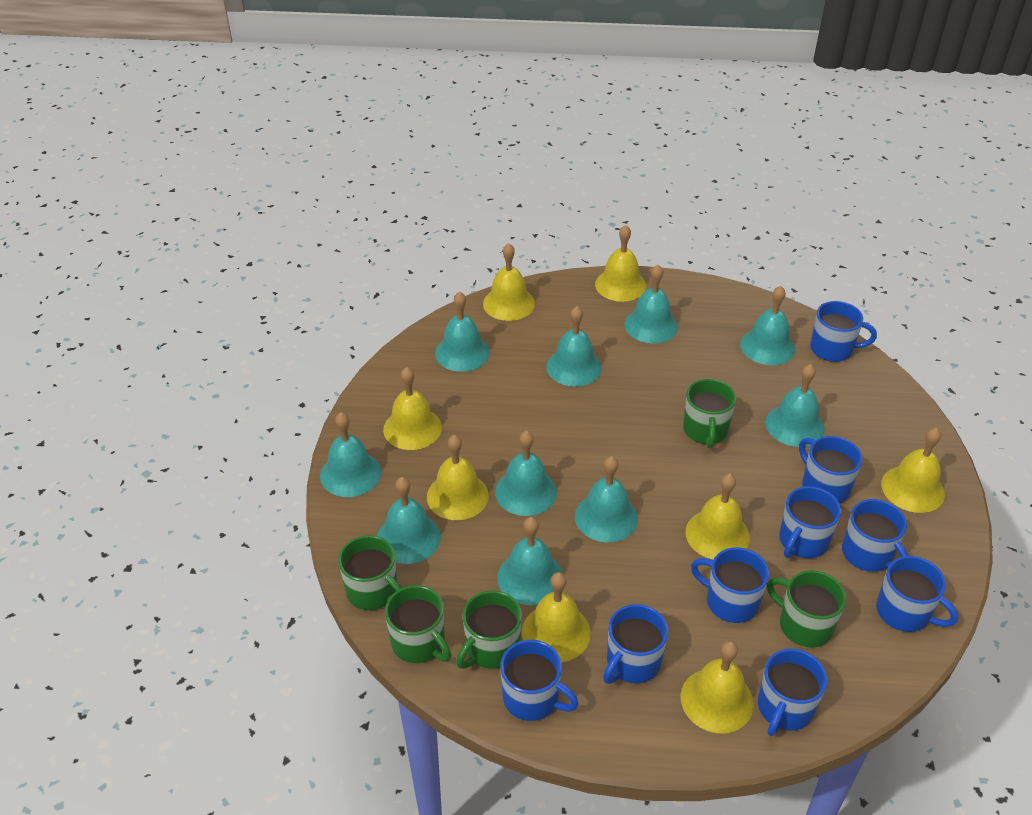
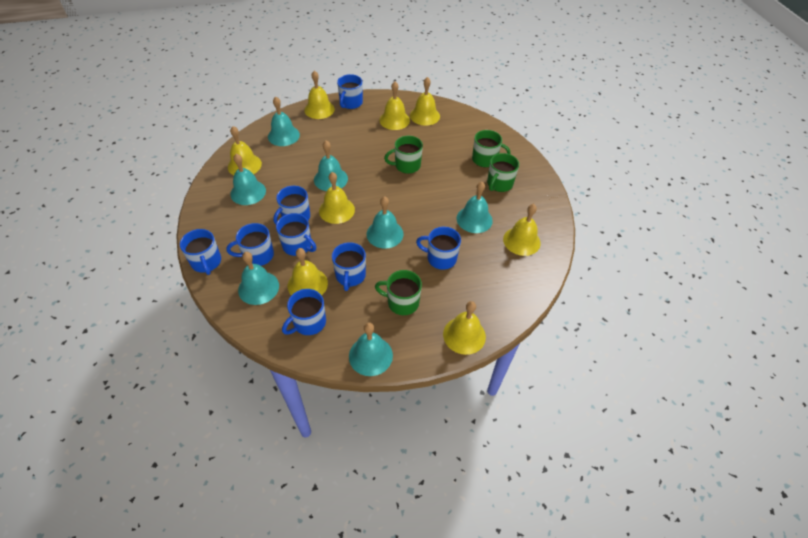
blue mug: [500,640,579,721] [603,604,668,684] [691,547,769,623] [758,649,827,736] [779,486,841,558] [799,436,862,504] [810,301,877,362] [842,499,908,572] [876,556,958,632] = 9 -> [180,229,221,275] [226,223,274,266] [273,186,310,224] [276,213,316,256] [282,289,326,335] [332,242,366,291] [337,74,363,109] [416,227,461,270] = 8
green mug: [338,535,402,610] [385,585,451,663] [456,590,522,669] [683,379,736,448] [767,570,846,647] = 5 -> [375,270,422,315] [384,136,423,174] [472,130,510,167] [487,153,519,192] = 4
turquoise bell: [320,412,381,497] [377,477,441,564] [435,292,490,372] [495,430,557,516] [497,517,563,605] [546,306,602,387] [575,456,638,542] [625,265,678,343] [740,286,795,365] [765,364,825,447] = 10 -> [230,154,266,205] [238,252,279,305] [268,96,300,146] [314,141,348,191] [349,322,393,376] [366,196,404,249] [457,182,493,233] = 7

